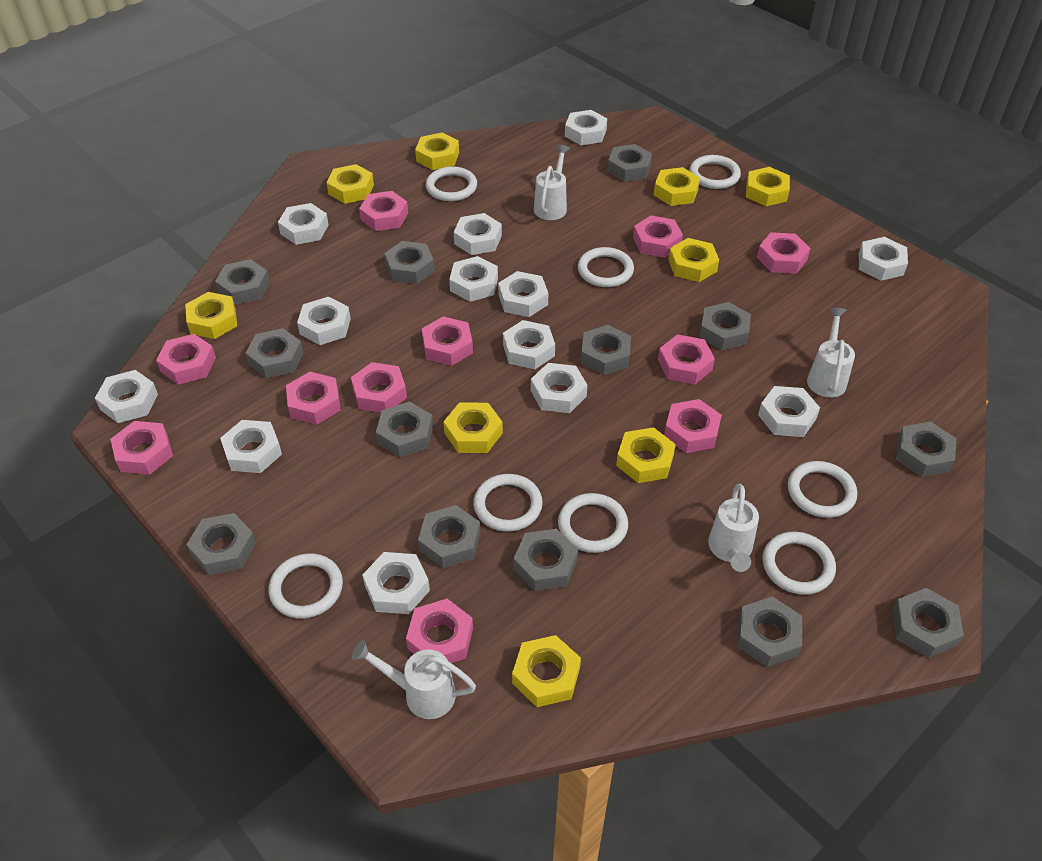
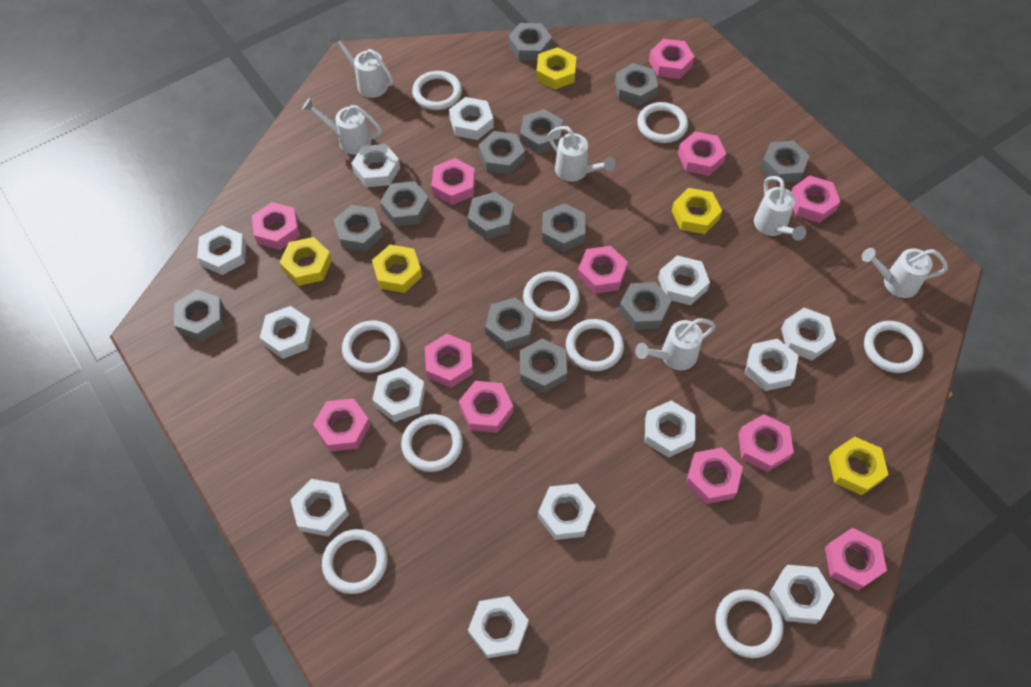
pink nut: [110,421,173,475] [156,334,216,385] [286,372,341,425] [351,362,407,413] [359,191,408,231] [406,599,473,663] [422,316,473,366] [633,215,683,258] [658,334,715,384] [664,399,722,453] [757,232,810,274] = 11 -> [252,202,300,250] [313,398,371,452] [425,334,473,388] [431,158,475,205] [459,381,513,433] [577,246,628,294] [649,39,695,79] [678,131,726,176] [686,447,743,504] [738,414,794,472] [791,176,840,223] [825,528,887,591] = 12
white ring: [268,553,343,619] [426,166,477,201] [473,474,543,532] [558,493,628,553] [578,247,634,287] [689,155,741,189] [763,532,836,595] [788,461,857,518] = 8 -> [322,529,387,594] [342,320,400,373] [401,414,463,472] [412,71,462,110] [523,271,580,321] [566,319,624,371] [637,102,688,143] [715,589,783,658] [864,321,924,373] = 9
white watering can: [352,640,476,719] [534,145,570,220] [708,484,759,572] [807,308,855,398] = 4 -> [302,98,382,155] [330,32,393,98] [548,126,615,182] [635,318,716,370] [754,176,806,241] [862,248,948,298] = 6
yellow nut: [185,292,237,339] [327,164,374,204] [415,133,459,170] [443,403,503,453] [512,635,581,707] [616,427,676,483] [654,167,700,206] [668,238,719,282] [746,167,790,206] = 9 -> [279,237,332,286] [372,245,422,293] [536,47,576,90] [672,188,722,234] [829,436,889,495] = 5

